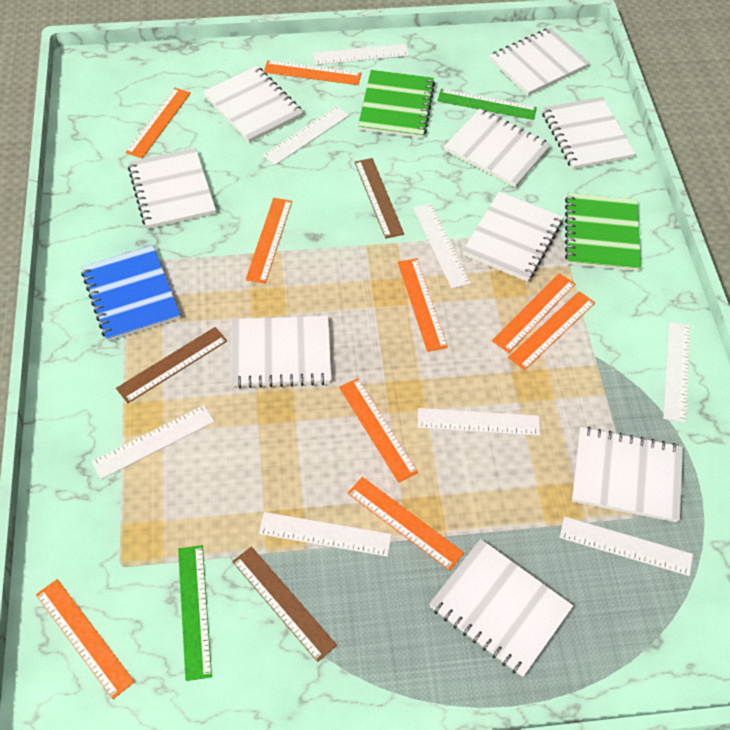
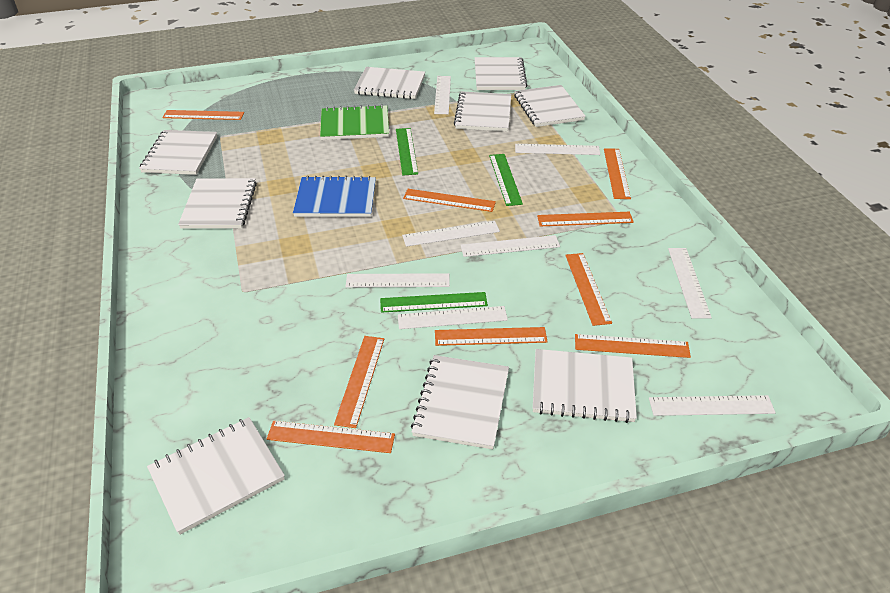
brown ruler: [116,327,227,403] [232,547,337,662] [355,158,404,239] = 3 -> none = 0
green notebook: [358,70,435,138] [565,193,641,271] = 2 -> [320,104,389,140] = 1
green ruler: [178,545,212,681] [437,89,537,120] = 2 -> [380,292,488,313] [396,128,418,175] [489,154,523,206] = 3

